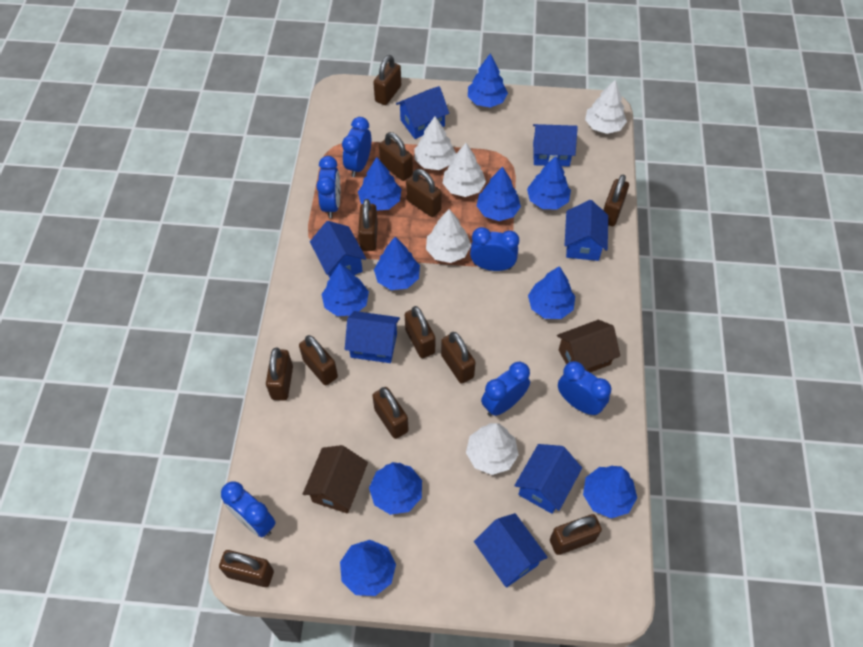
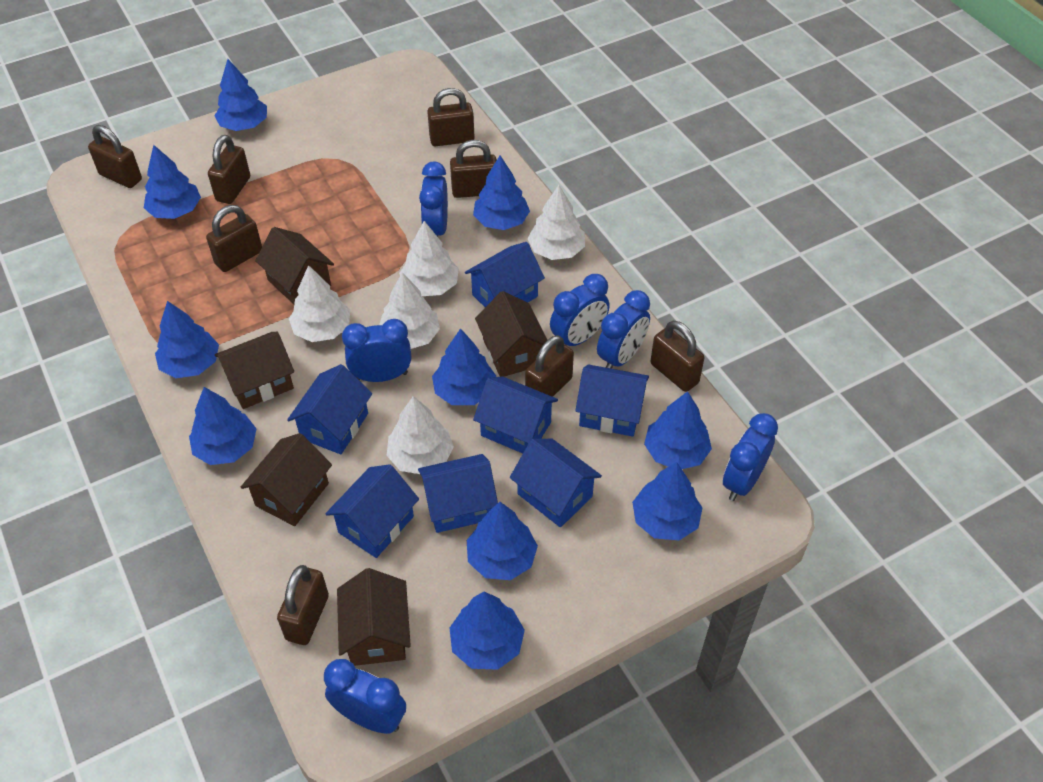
brown house: [303,445,368,514] [557,320,620,372] = 2 -> [215,332,294,409] [240,433,332,526] [255,227,334,304] [337,568,411,666] [475,291,547,377] = 5
brown padlock: [219,550,274,587] [266,347,293,401] [299,335,338,385] [358,199,378,251] [372,387,409,439] [373,55,401,105] [379,132,413,181] [405,306,435,358] [406,169,442,217] [441,332,476,384] [550,514,602,555] [603,175,629,226] = 12 -> [88,125,142,188] [206,205,262,272] [208,135,250,204] [277,565,329,645] [427,88,475,146] [450,140,497,198] [525,335,574,397] [650,321,704,392] = 8

